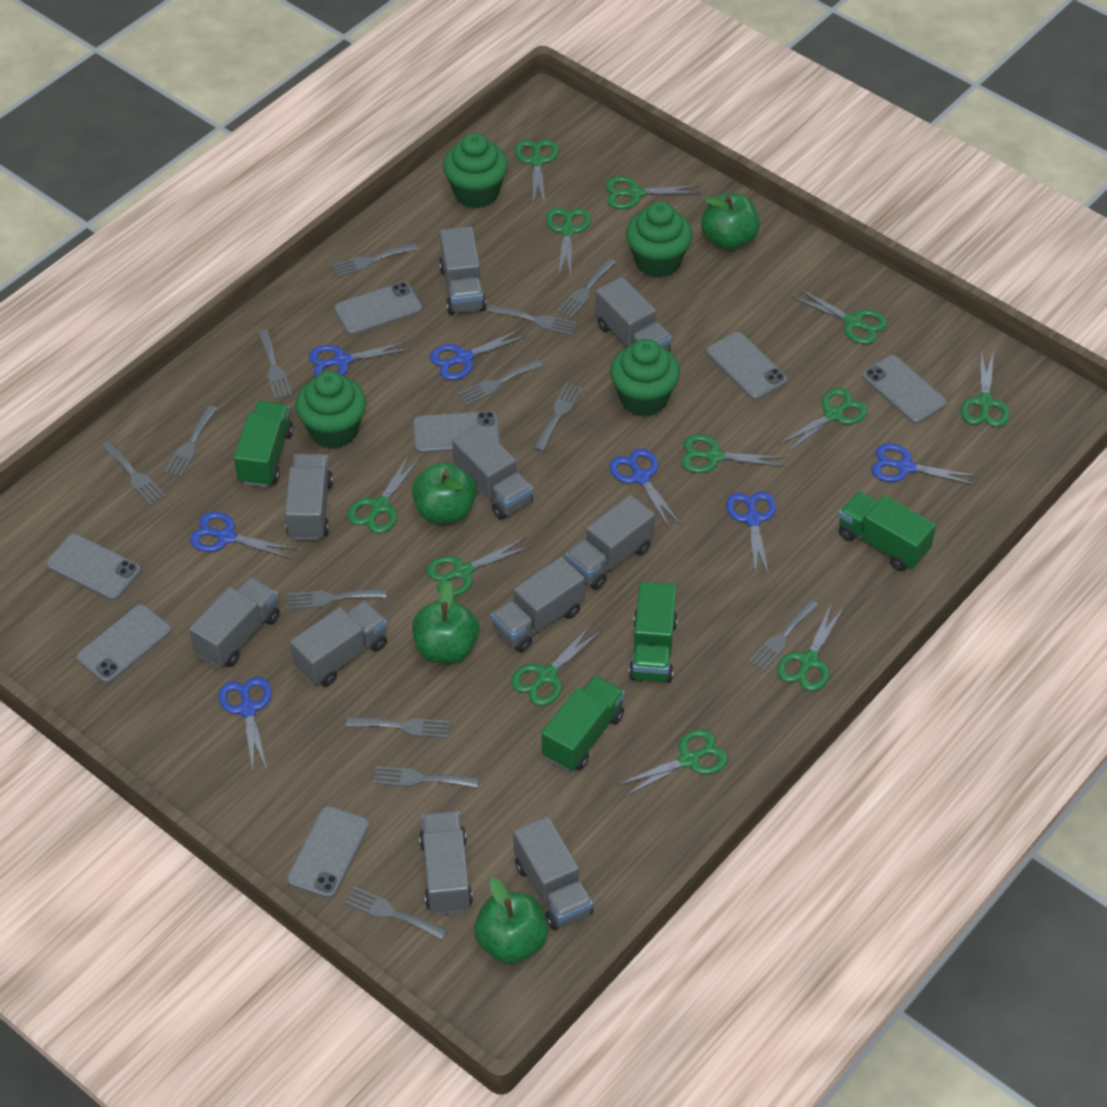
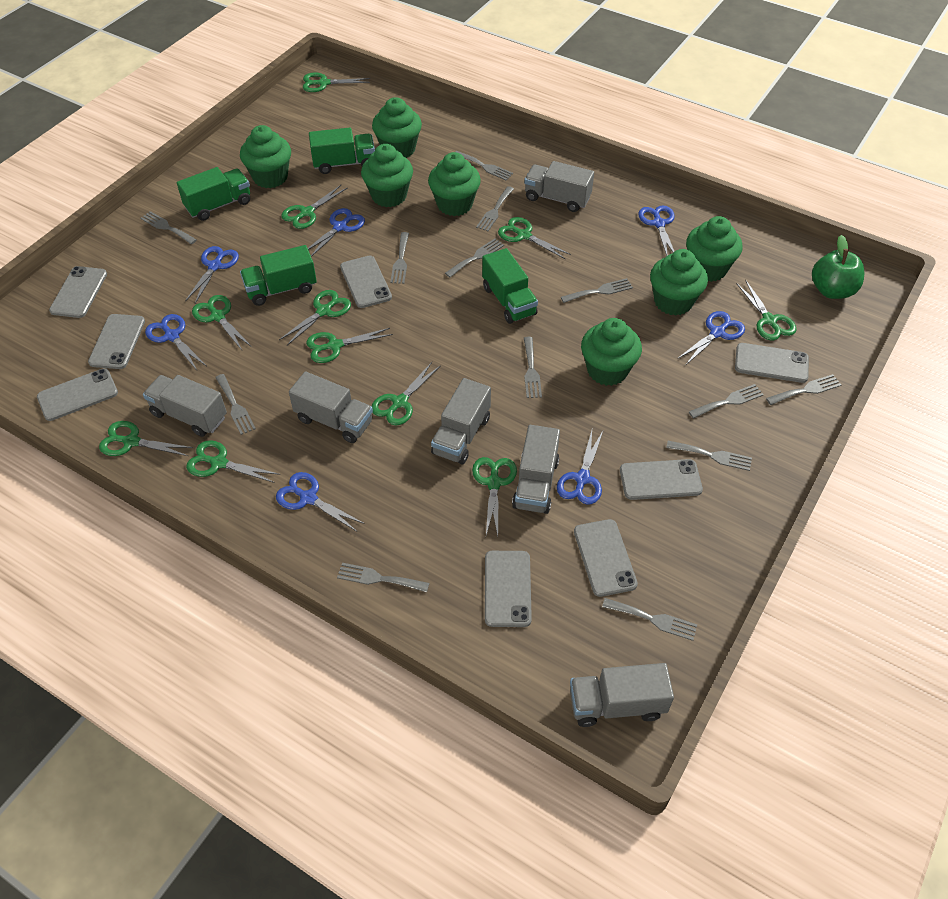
green apple: [412,462,477,524] [412,581,479,664] [474,878,548,964] [701,193,760,250] = 4 -> [812,235,864,299] = 1
green cupcake: [295,371,366,449] [443,133,508,208] [610,339,680,417] [626,201,693,278] = 4 -> [240,125,291,188] [361,144,413,207] [372,97,422,158] [428,152,481,216] [581,318,642,386] [650,249,708,316] [686,216,742,282] = 7
green scissors: [348,453,421,534] [426,538,531,597] [511,625,601,706] [514,139,559,205] [546,207,591,276] [605,176,701,209] [618,729,728,796] [681,435,786,473] [777,605,844,691] [778,388,868,453] [792,288,887,344] [961,351,1009,427] = 12 -> [99,421,193,456] [186,440,280,483] [192,295,252,350] [279,290,351,345] [281,185,347,229] [303,72,370,92] [306,328,393,363] [372,362,441,425] [472,457,517,536] [498,217,571,259] [736,280,797,340] = 11
grey phone: [46,534,141,600] [76,604,171,683] [287,806,369,899] [334,282,422,335] [413,411,500,453] [706,332,787,400] [862,355,947,424] = 7 -> [37,368,118,421] [49,266,107,318] [88,314,145,369] [340,256,392,308] [485,551,532,627] [574,519,638,597] [620,459,703,500] [735,343,809,383] = 8
grey truck: [189,577,280,667] [285,454,333,540] [290,600,387,687] [419,811,473,915] [439,226,486,314] [452,424,533,520] [491,557,585,652] [513,816,593,930] [566,495,655,590] [595,277,672,351] = 10 -> [143,375,227,437] [289,371,373,443] [431,378,491,464] [512,425,560,514] [524,161,594,212] [570,663,674,727] = 6

